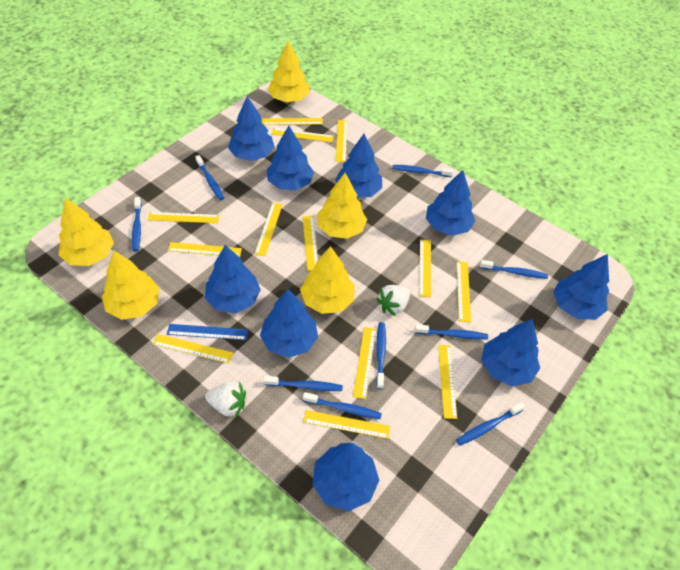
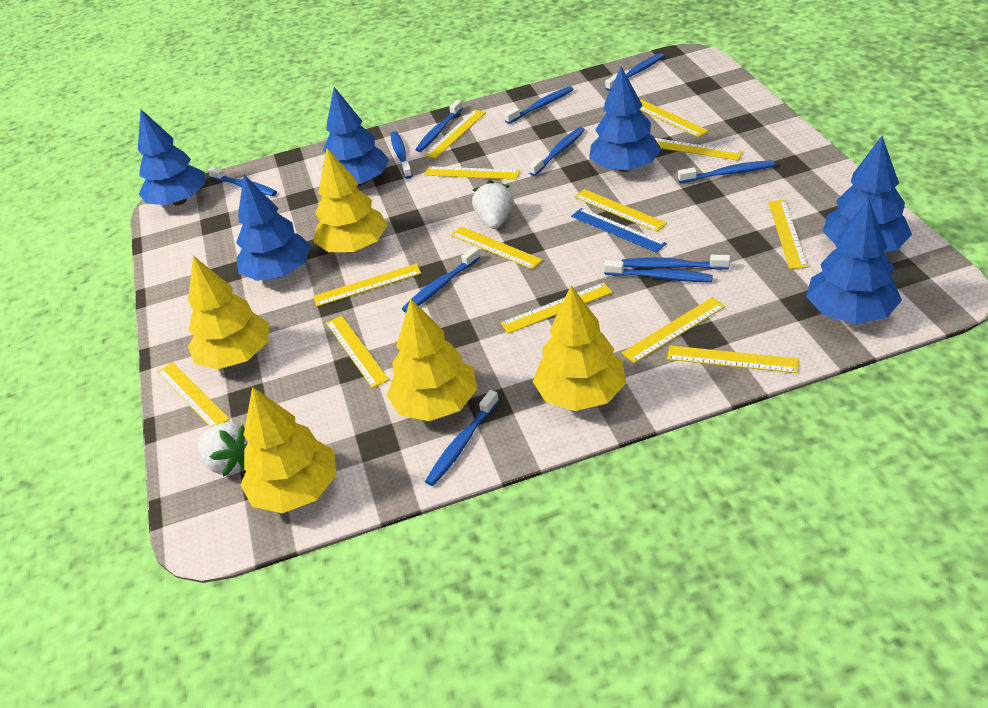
blue toothbrush: [132,197,142,252] [195,155,224,200] [264,376,343,391] [303,392,382,419] [376,322,386,389] [392,165,453,177] [415,324,488,339] [456,402,525,446] [480,260,548,279] = 9 -> [208,167,277,196] [391,131,413,179] [402,247,480,313] [415,100,463,152] [425,390,499,486] [504,86,574,124] [529,127,585,176] [604,260,713,282] [605,53,664,91] [621,255,730,270] [678,160,775,183] = 11
blue tree: [205,245,261,313] [228,96,275,161] [260,289,318,358] [267,126,314,190] [313,443,379,511] [335,134,382,198] [426,170,475,236] [481,319,540,386] [553,254,609,320] = 9 -> [138,109,205,206] [236,175,311,281] [323,87,389,186] [589,66,661,172] [806,199,902,324] [822,136,912,252] = 6

